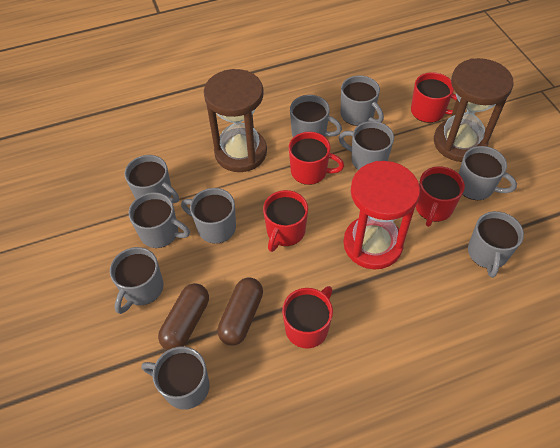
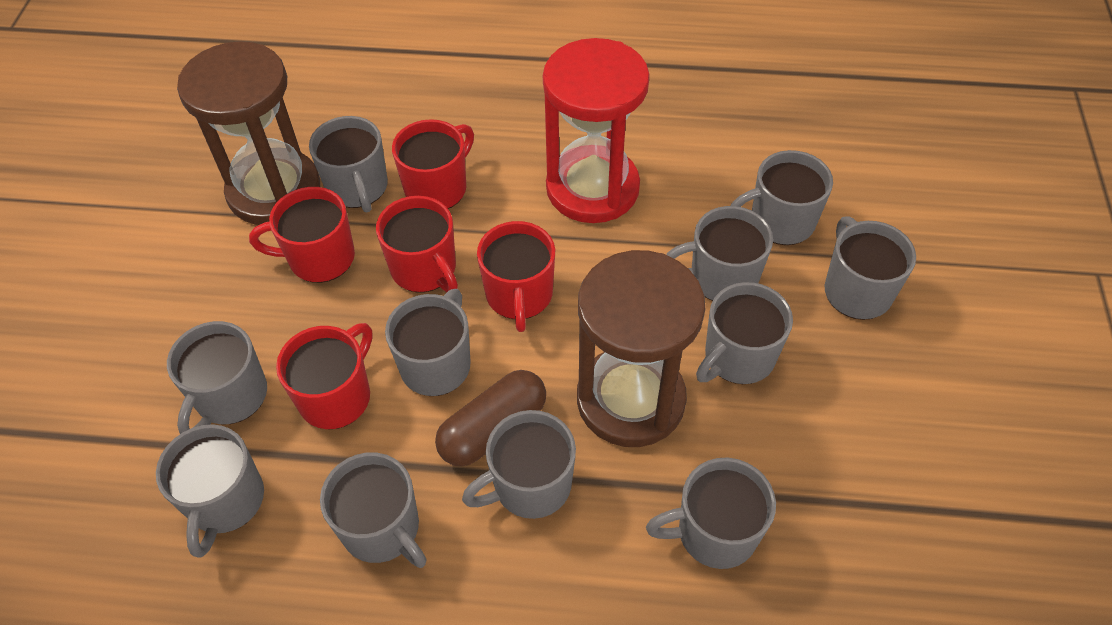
brown capsule: [158,283,209,350] [217,277,263,346] = 2 -> [435,370,546,467] = 1
grey mug: [110,247,164,314] [124,155,179,203] [129,192,190,248] [142,346,210,410] [181,188,236,244] [290,95,342,137] [338,121,394,170] [341,75,384,126] [459,146,517,200] [468,211,524,278] = 10 -> [156,424,264,558] [167,321,267,434] [309,116,388,213] [320,452,427,568] [385,289,471,396] [462,410,576,519] [646,458,776,569] [666,206,773,301] [696,282,793,384] [731,150,833,245] [824,217,916,320] = 11

